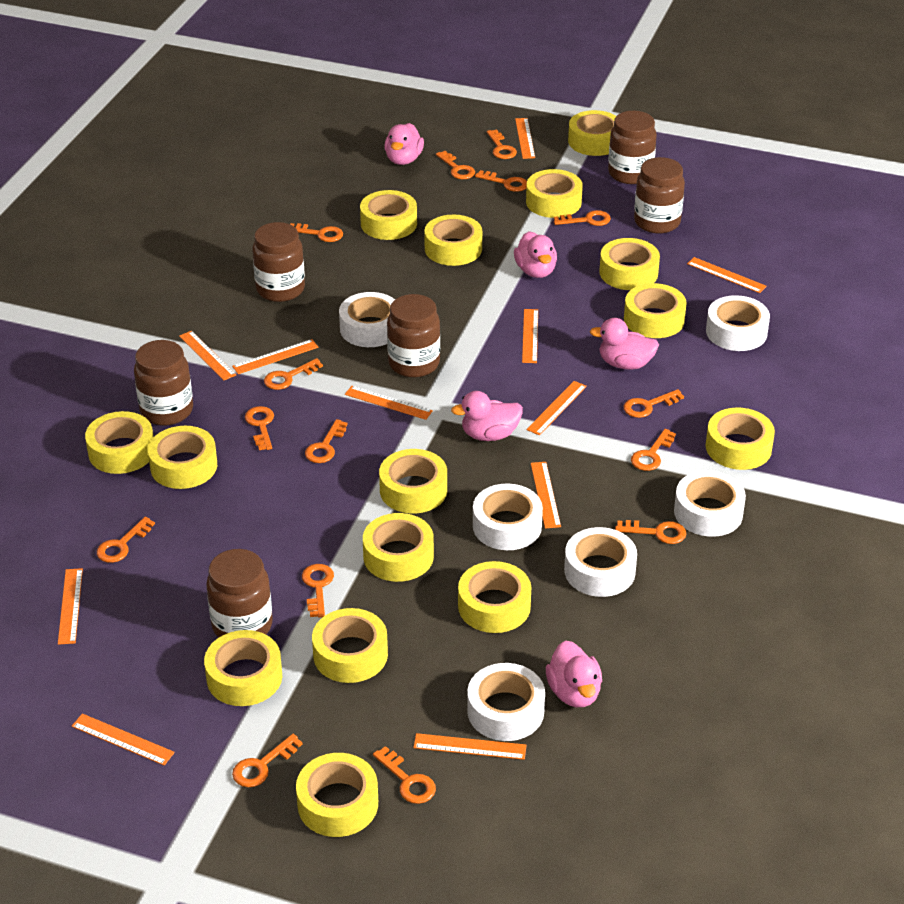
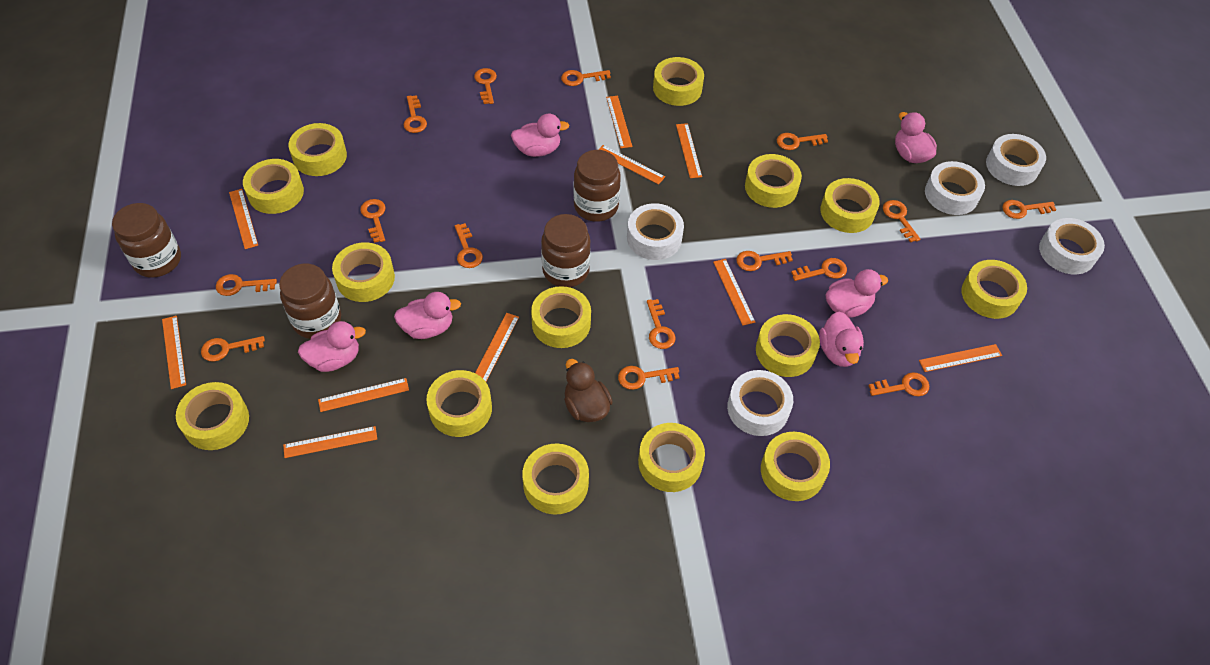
brown duck: none = 0 -> [564,359,613,422] = 1
brown jar: [134,340,193,426] [206,549,273,638] [252,222,305,302] [387,294,440,377] [608,111,657,184] [634,157,685,234] = 6 -> [112,203,181,278] [279,264,341,339] [541,214,591,287] [574,150,621,222] = 4
orange ruler: [58,568,83,645] [72,714,175,766] [179,331,236,381] [232,339,319,374] [345,386,433,420] [413,733,527,760] [515,118,535,159] [522,309,538,363] [526,381,587,436] [531,462,561,528] [687,257,767,293] = 11 -> [162,316,186,389] [229,189,258,249] [283,426,377,458] [318,378,409,412] [475,313,519,382] [598,145,665,184] [606,96,632,148] [676,123,702,178] [713,259,755,326] [919,344,1002,372] = 10
pink duck: [385,123,424,165] [451,391,523,441] [514,231,557,278] [546,640,602,707] [590,318,659,370] = 5 -> [298,321,366,372] [394,292,461,339] [511,114,569,157] [819,312,864,367] [826,269,888,318] [895,112,937,163] = 6
white tape: [339,292,395,347] [467,663,545,741] [473,484,543,550] [564,527,637,597] [674,471,746,537] [706,295,770,351] = 6 -> [627,203,684,260] [727,370,793,436] [925,161,985,215] [986,134,1046,186] [1039,218,1105,274] = 5
yellow tape: [85,411,153,474] [148,426,217,489] [204,630,282,706] [296,753,378,837] [312,608,388,683] [360,190,417,240] [363,513,434,582] [379,449,447,513] [424,215,482,266] [458,561,531,633] [526,169,583,218] [568,110,616,156] [599,238,660,290] [624,283,687,338] [706,408,775,470] = 15 -> [176,382,249,450] [243,159,304,214] [288,123,347,176] [332,242,395,302] [426,370,492,437] [522,444,589,515] [531,286,591,348] [638,423,705,492] [653,57,704,106] [745,154,802,208] [756,314,820,377] [761,432,830,501] [820,178,880,233] [961,260,1027,319] = 14

